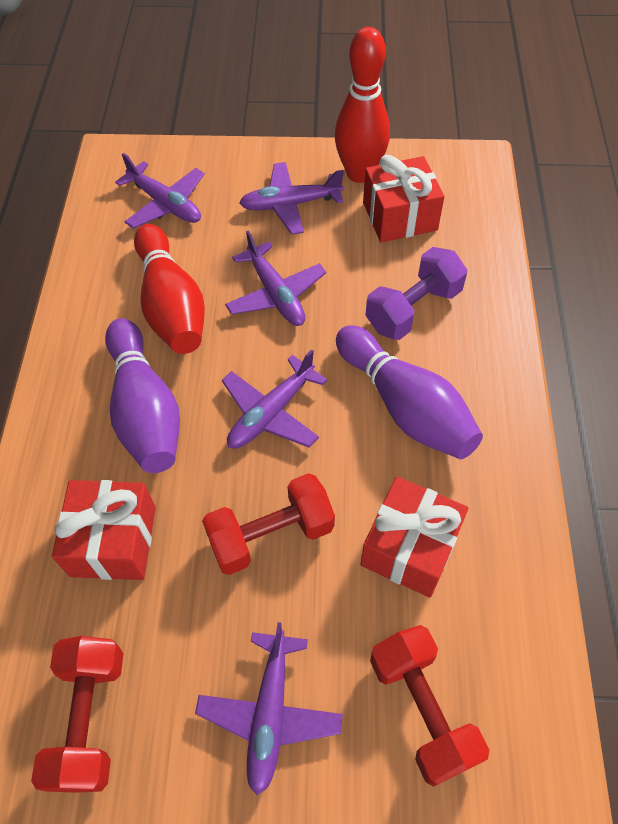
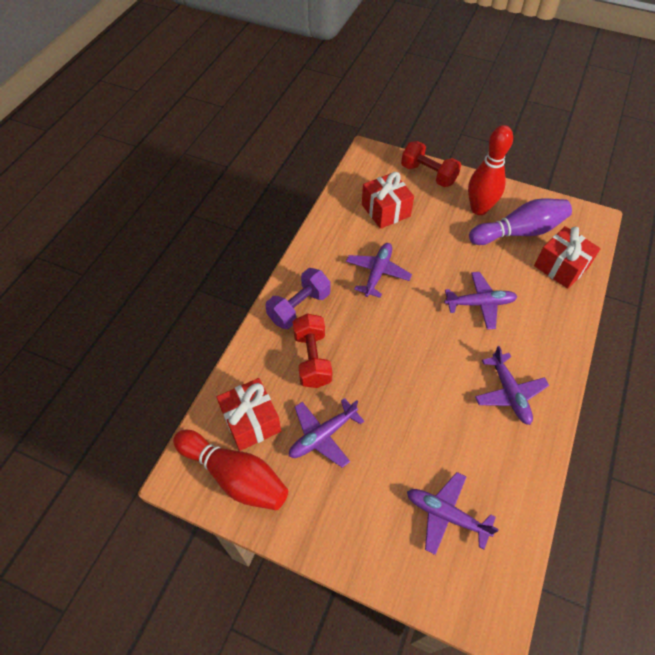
purple bowling pin: [105,318,180,473] [336,325,483,459] = 2 -> [469,198,572,245] = 1
red dumbbell: [31,636,123,793] [202,473,335,575] [370,625,489,787] = 3 -> [293,313,332,388] [401,141,461,187] = 2

